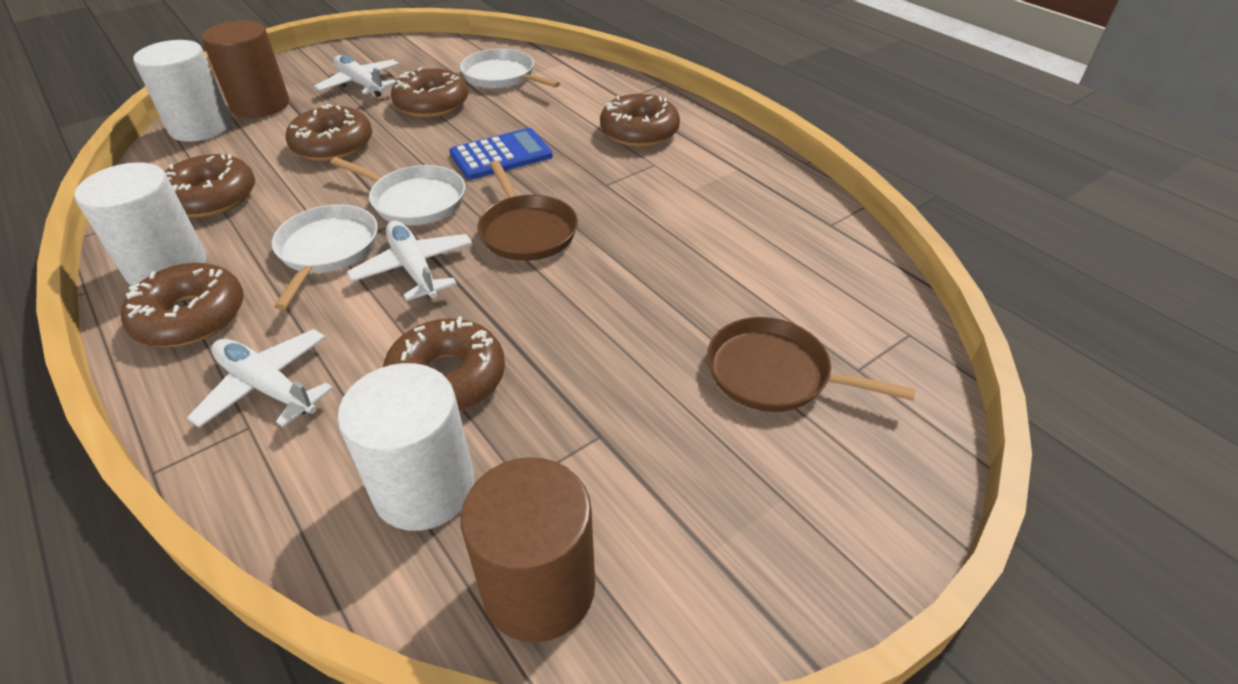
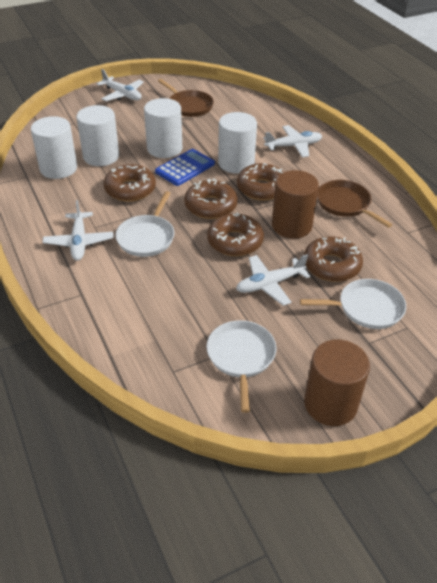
brown donut: [121,263,244,347] [165,154,255,218] [286,104,372,161] [383,317,505,412] [391,67,468,118] [600,94,680,147] = 6 -> [104,164,156,202] [184,179,238,219] [207,212,264,256] [237,163,284,201] [304,236,363,282] = 5
white cylinder: [74,162,206,286] [133,40,231,142] [337,363,475,531] = 3 -> [31,116,77,179] [76,105,119,166] [144,98,182,158] [218,112,257,174] = 4
white plane: [187,329,334,428] [314,55,399,97] [347,221,472,301] = 3 -> [43,200,113,261] [97,69,144,101] [236,254,311,306] [263,125,322,157] = 4

